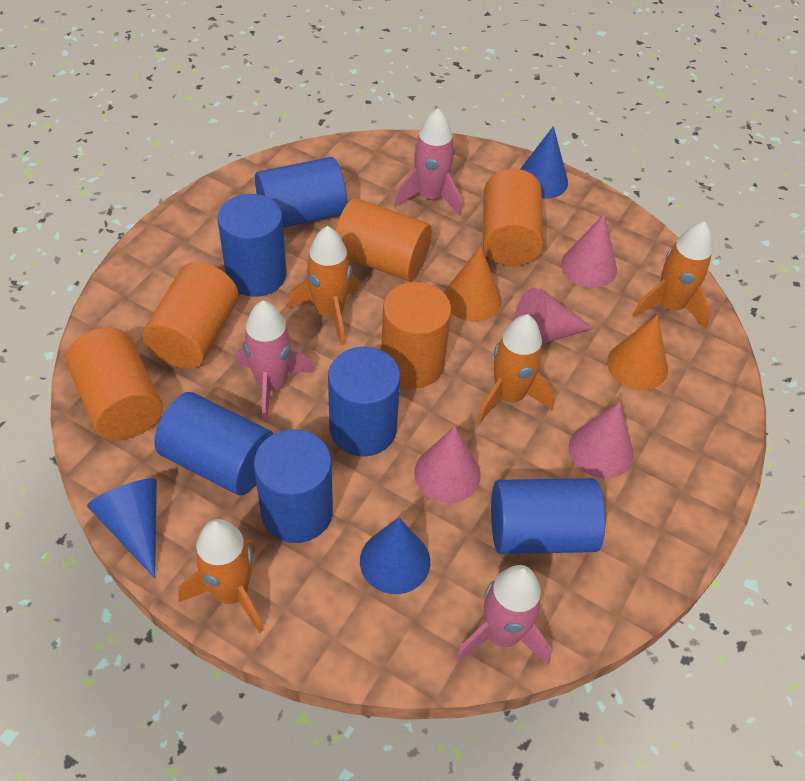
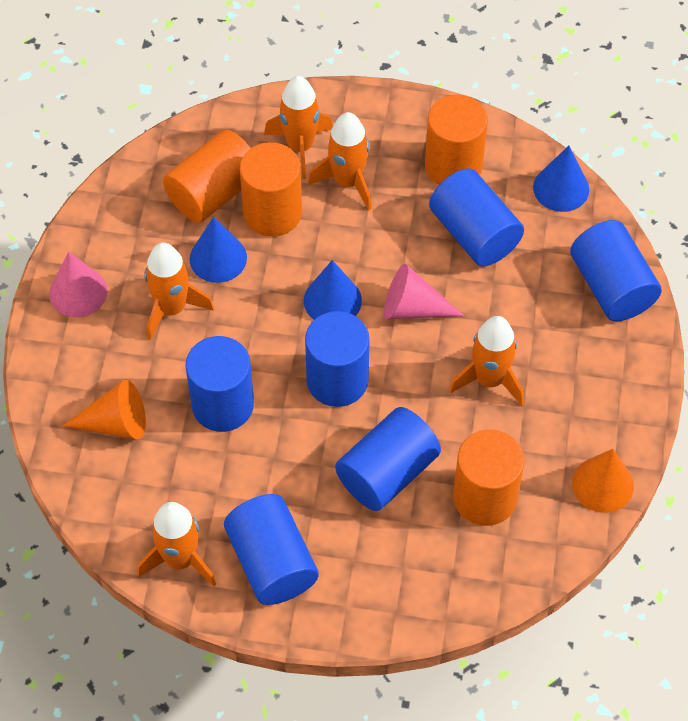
orange cylinder: [66,327,163,440] [142,262,239,369] [335,198,432,281] [381,282,451,388] [483,169,543,266] = 5 -> [163,129,251,223] [240,142,302,237] [425,95,488,185] [453,430,525,526] = 4
orange rocket: [178,519,263,633] [288,226,359,345] [477,314,554,423] [633,221,713,329] = 4 -> [137,502,216,587] [144,242,214,340] [264,76,333,179] [308,112,372,210] [449,316,524,406] = 5
pink cone: [414,426,481,503] [514,288,594,344] [561,214,617,288] [569,402,634,478] = 4 -> [49,252,108,317] [384,264,464,319] = 2
pink rocket: [236,301,314,422] [394,108,462,216] [456,565,552,664] = 3 -> none = 0

